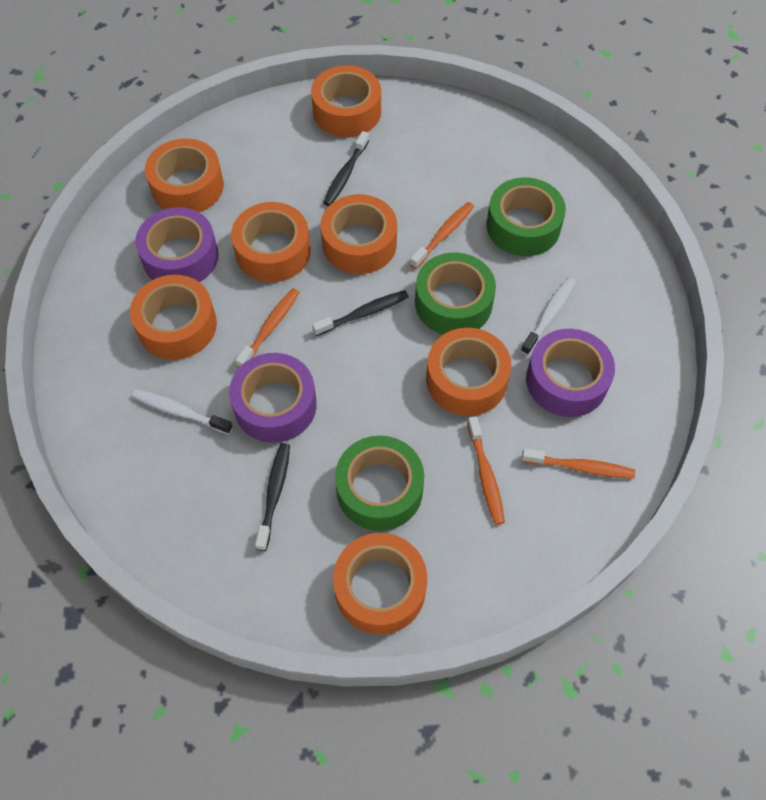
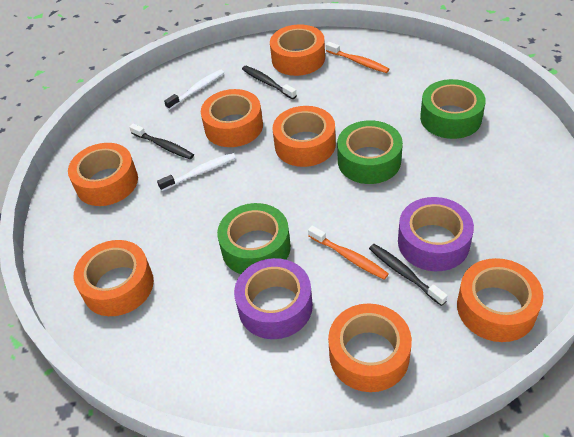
orange toothbrush: [235,288,300,367] [410,202,474,269] [467,416,505,525] [522,448,635,479] = 4 -> [308,226,389,280] [326,42,390,73] = 2
purple tape: [135,207,218,282] [229,353,317,443] [526,329,615,417] = 3 -> [234,258,313,339] [398,197,474,271] = 2

